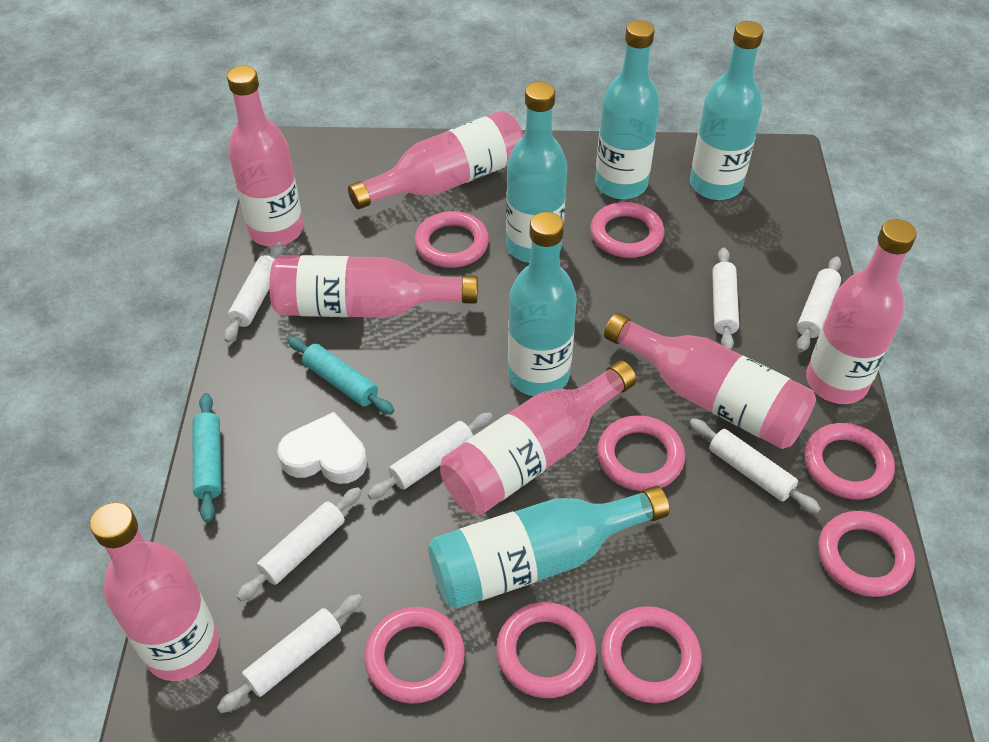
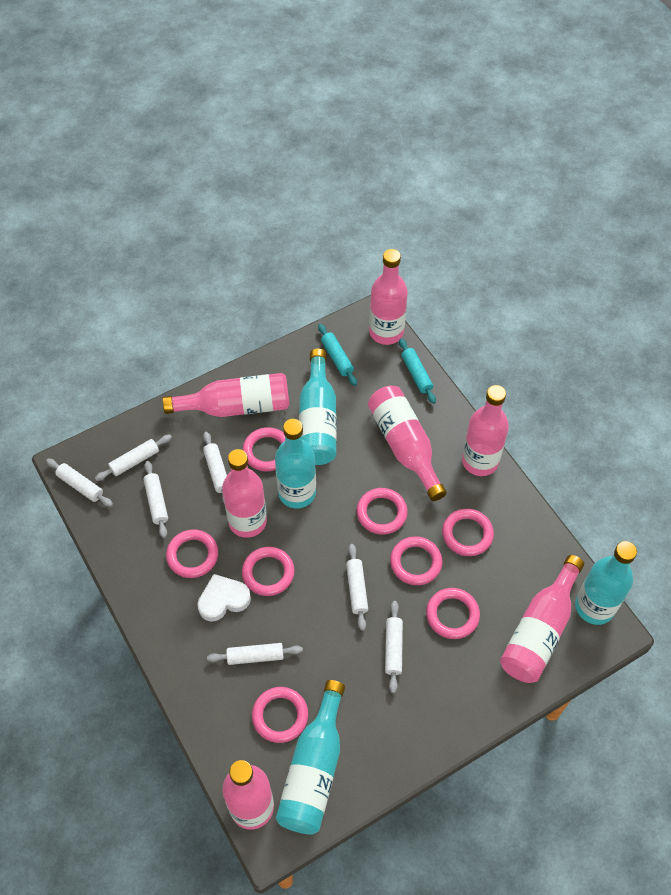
turquoise bottle: [428,486,669,609] [506,82,567,263] [508,212,577,396] [595,20,660,199] [690,21,764,200] = 5 -> [275,419,316,508] [276,680,345,835] [299,349,337,465] [575,541,637,625] = 4

